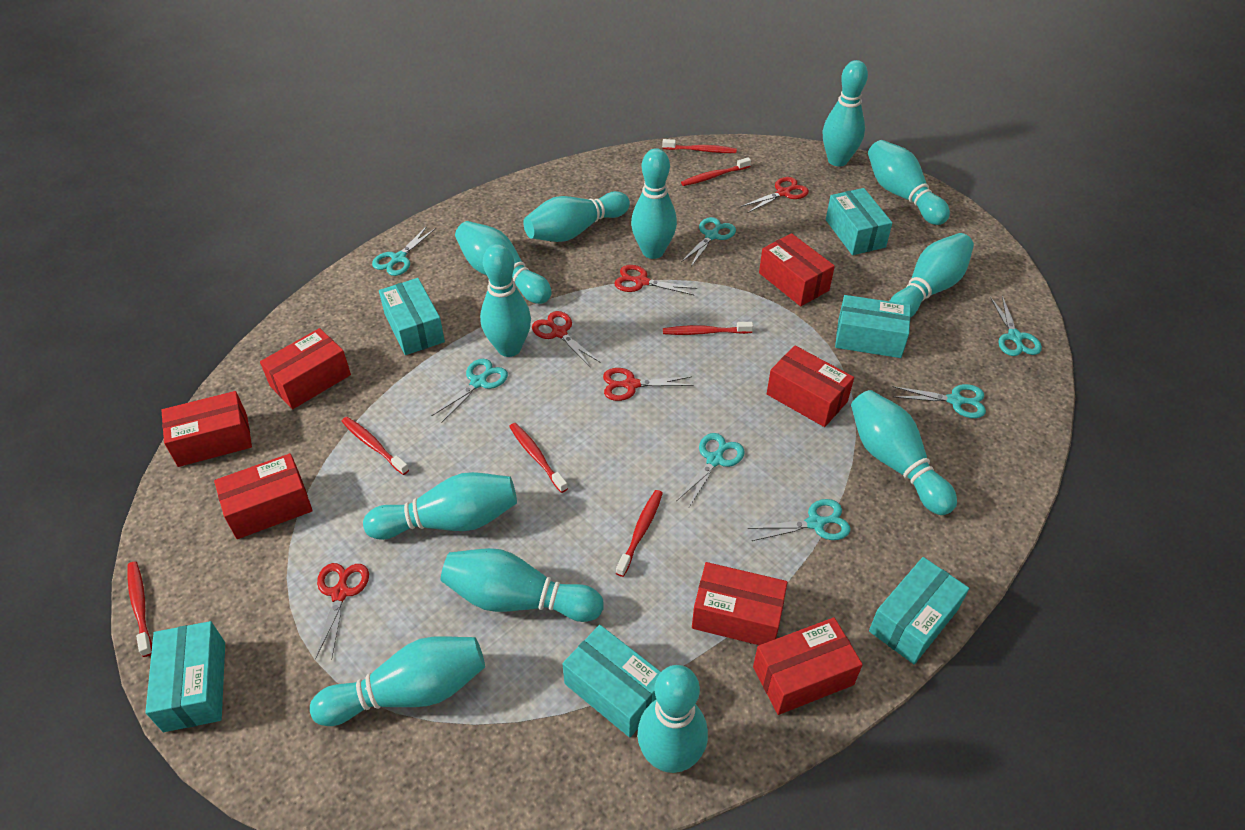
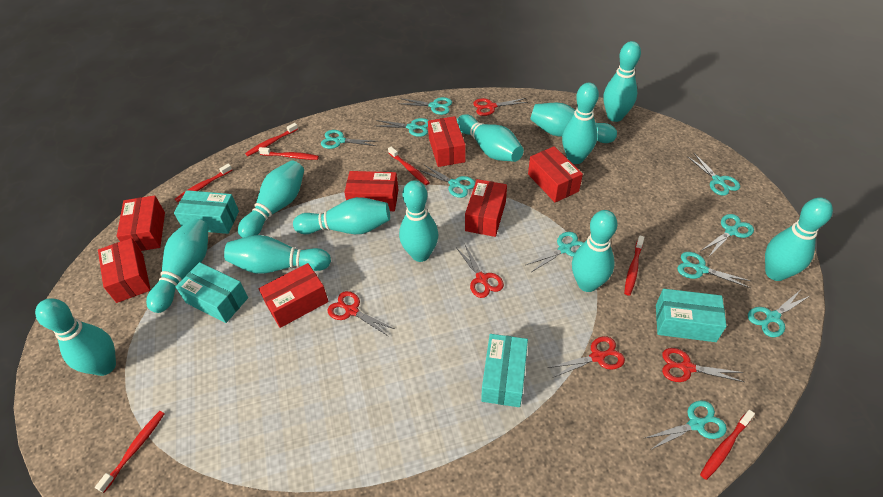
turquoise box: [145,621,225,732] [379,278,445,355] [562,625,661,738] [826,188,892,255] [835,295,911,358] [869,557,969,664] = 6 -> [174,190,239,234] [176,262,248,323] [481,334,528,407] [656,289,727,342] = 4
turquoise scissors: [372,226,436,276] [432,359,508,423] [677,433,745,507] [681,217,736,266] [747,499,850,541] [893,384,986,418] [990,296,1042,356] = 7 -> [321,130,377,149] [376,118,429,137] [398,97,452,115] [419,165,475,198] [526,232,584,272] [646,401,727,449] [677,252,751,288] [687,153,740,196] [701,214,754,255] [748,291,810,337] = 10

